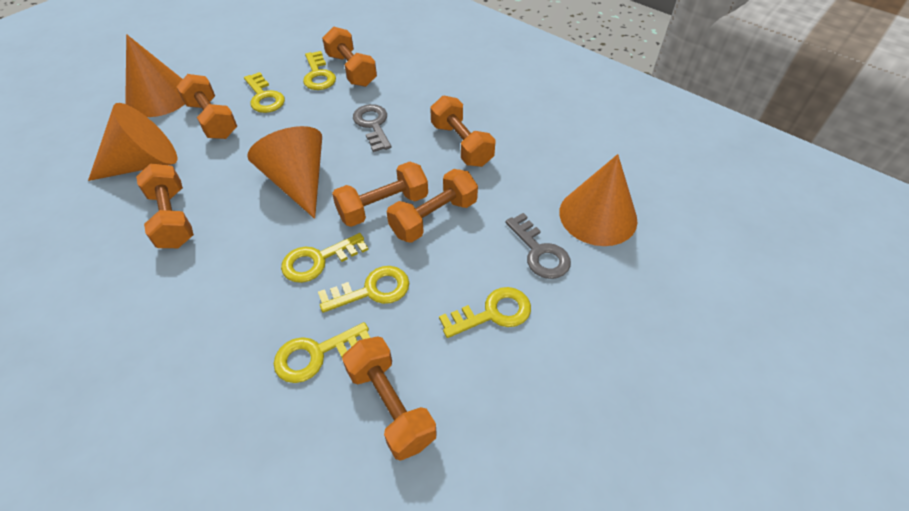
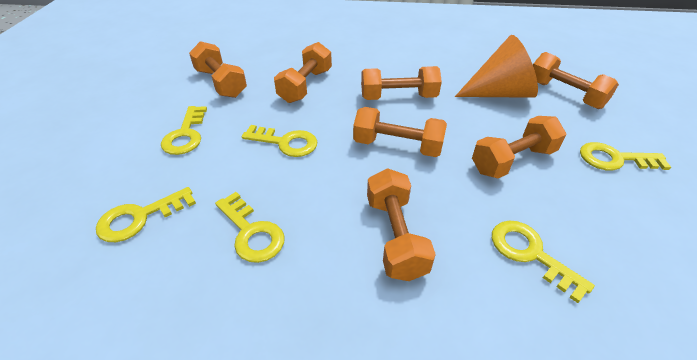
grey key: [353,104,391,152] [505,213,571,279] = 2 -> none = 0
orange cone: [88,103,177,181] [125,34,185,117] [247,126,322,219] [559,154,638,246] = 4 -> [455,35,538,98] = 1

